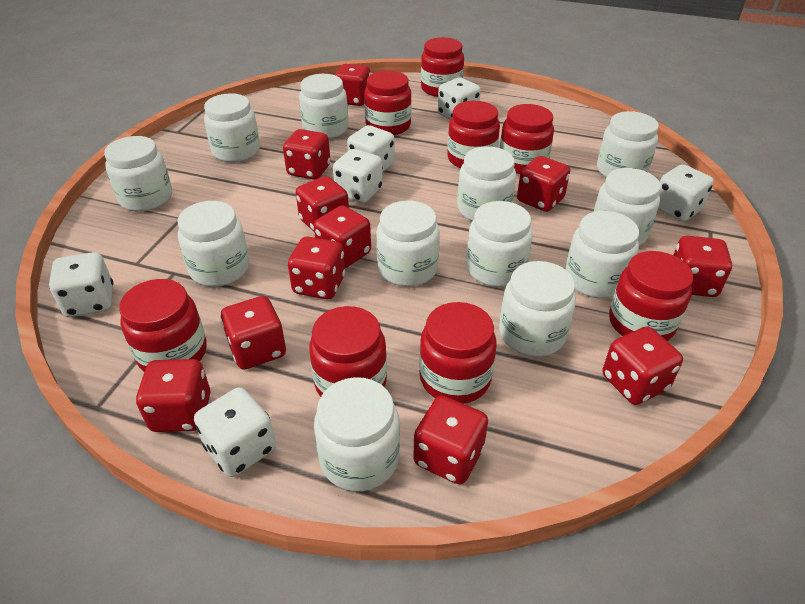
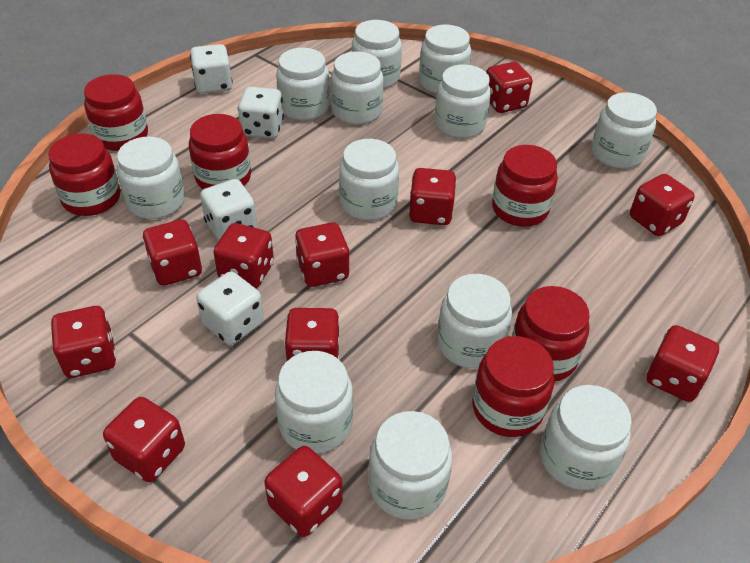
red jar: [119,279,207,372] [309,306,387,397] [364,71,412,135] [419,302,497,404] [421,37,464,97] [447,101,500,168] [500,104,554,174] [609,251,693,341] = 8 -> [48,133,120,216] [84,74,148,151] [189,114,251,189] [472,336,555,437] [492,145,558,227] [512,286,590,381] = 6
white dice: [49,252,113,317] [194,387,276,477] [333,149,383,203] [347,125,395,172] [438,77,481,120] [658,164,714,222] = 6 -> [190,44,233,94] [196,271,264,345] [200,179,257,241] [238,87,284,138] = 4

